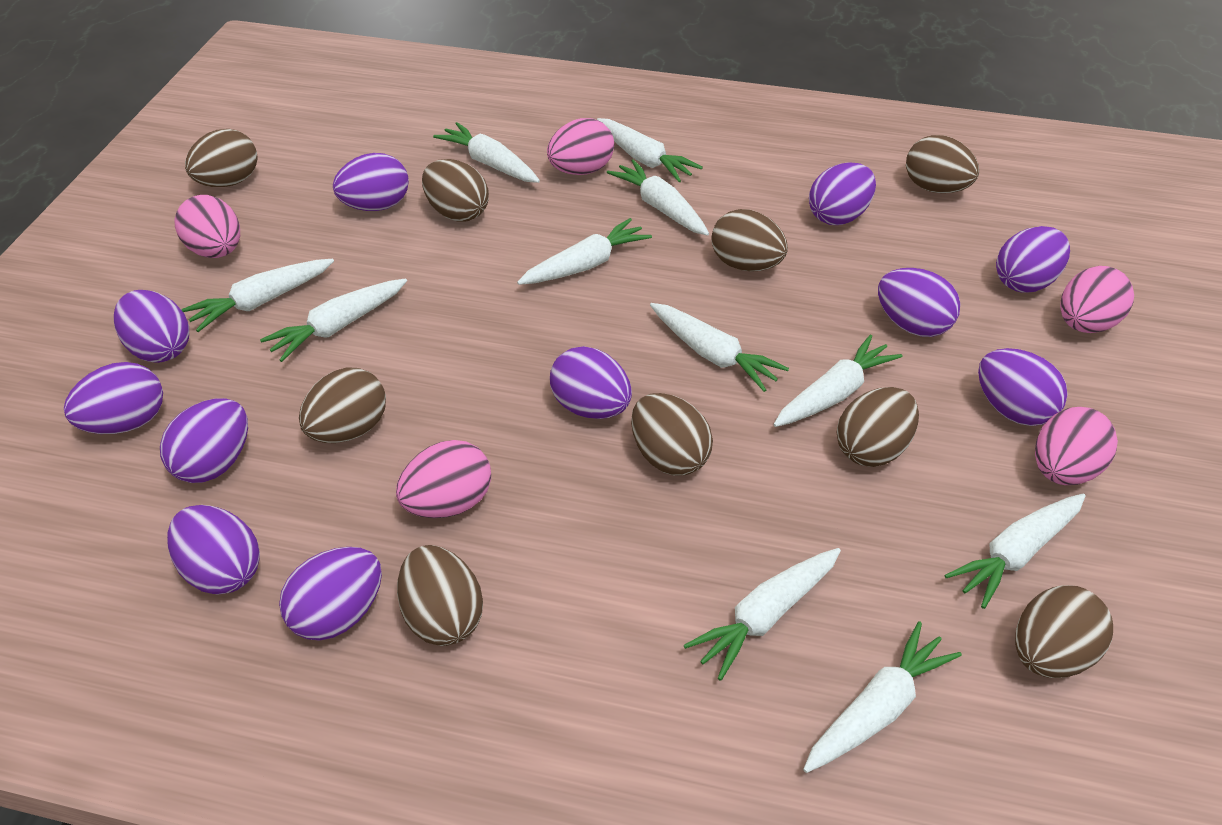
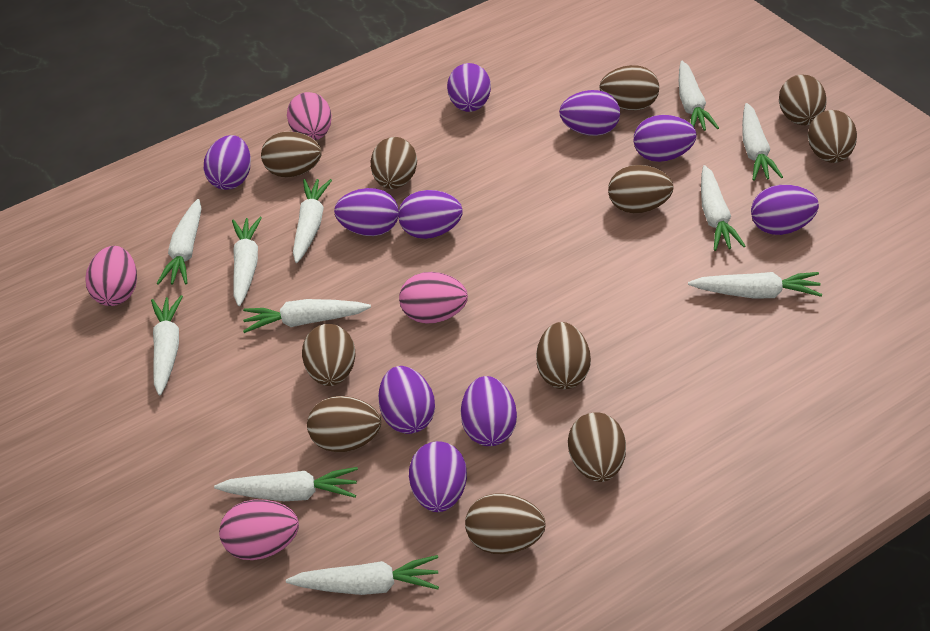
brown egg: [185,129,258,187] [299,368,386,443] [397,545,483,646] [422,159,489,222] [631,393,713,476] [711,209,788,272] [836,387,919,467] [906,135,979,193] [1015,585,1113,678] = 9 -> [261,131,322,177] [302,324,356,386] [307,396,381,452] [371,137,417,189] [465,494,546,554] [536,322,591,389] [568,412,626,482] [599,65,659,110] [608,165,674,213] [779,74,827,125] [808,110,857,163] = 11
pink egg: [174,195,240,258] [396,440,491,518] [547,118,614,175] [1035,407,1118,485] [1060,266,1134,333] = 5 -> [86,246,137,306] [219,500,299,560] [287,92,332,141] [399,272,468,324] = 4
purple egg: [64,362,163,434] [114,290,189,363] [160,398,248,483] [167,505,260,595] [279,547,382,641] [333,153,409,211] [550,346,632,419] [809,162,876,225] [878,268,960,337] [978,348,1068,426] [996,226,1070,293] = 11 -> [204,135,251,190] [334,188,399,236] [378,366,435,434] [398,190,463,239] [409,441,467,512] [447,63,491,112] [461,376,517,446] [559,90,620,136] [634,115,697,162] [751,185,819,235] = 10

